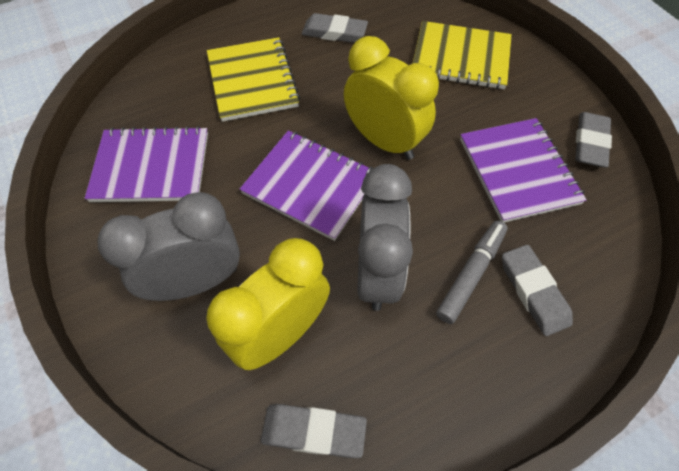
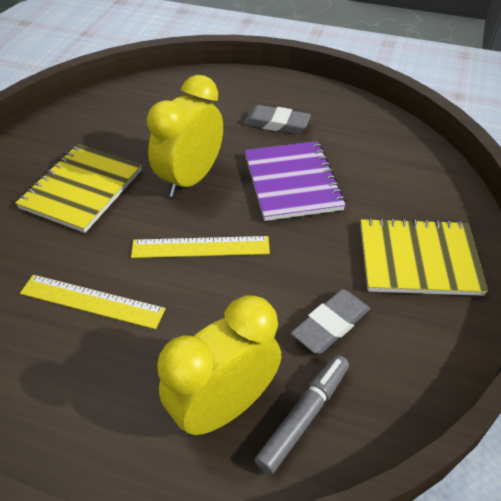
grey clock: [98,192,240,301] [357,164,413,311] = 2 -> none = 0
grey eraser: [261,404,367,458] [302,13,368,43] [502,245,573,336] [575,112,612,167] = 4 -> [244,105,311,134] [291,289,370,354] = 2
purple notebook: [85,126,208,202] [240,130,373,241] [460,118,587,223] = 3 -> [245,141,346,221] = 1
yellow ruler: none = 0 -> [20,275,166,329] [131,236,270,258] = 2

